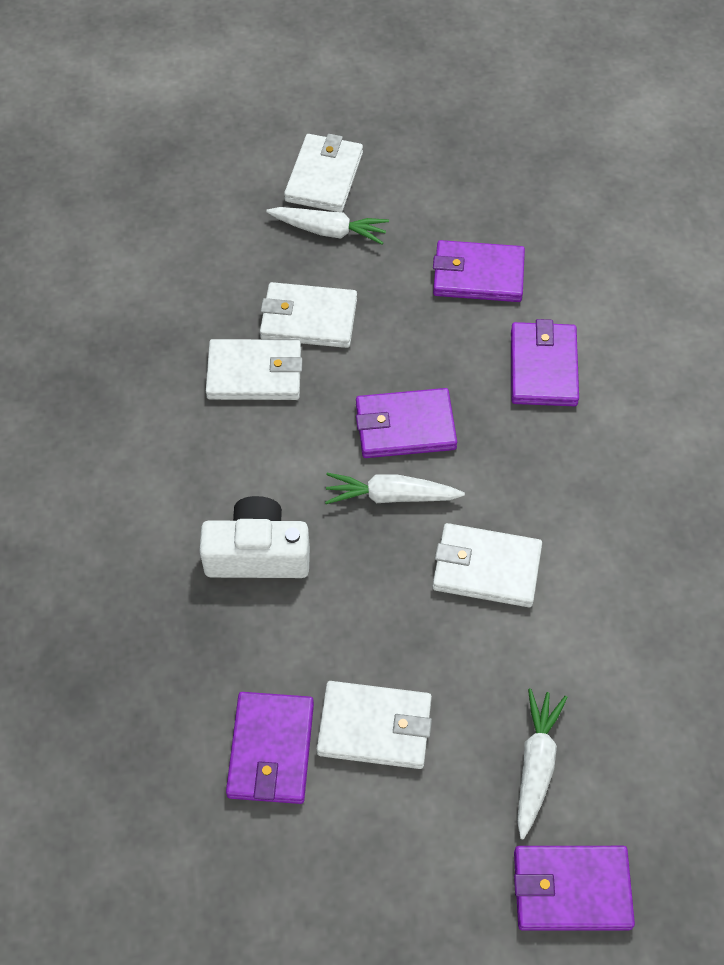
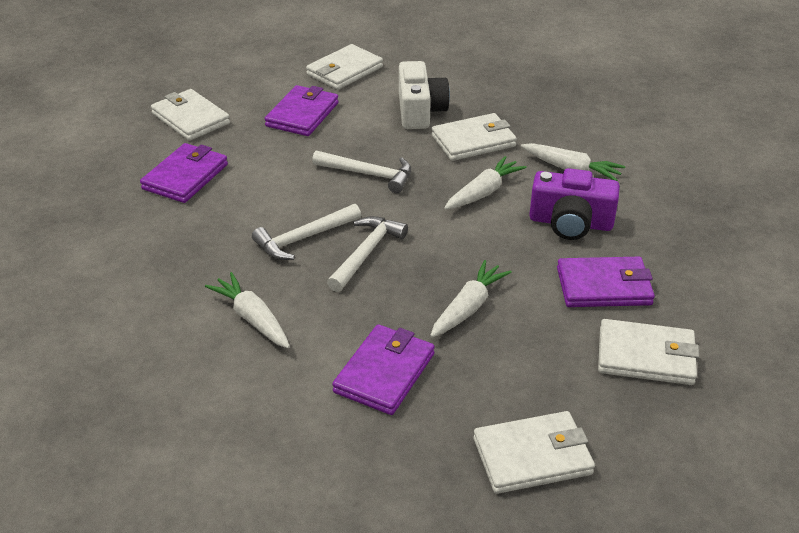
purple camera: none = 0 -> [529,168,620,240] = 1
purple wallet: [226,692,314,804] [356,388,457,458] [433,240,525,302] [511,319,579,406] [514,846,635,931] = 5 -> [140,143,228,203] [265,85,339,136] [332,324,435,415] [557,257,655,307] = 4
white carrot: [266,207,389,245] [325,473,465,504] [517,688,568,839] = 3 -> [205,272,290,348] [430,260,512,338] [444,156,527,210] [521,143,625,181] = 4
white hammer: none = 0 -> [252,204,361,260] [312,151,411,193] [327,216,408,292] = 3

